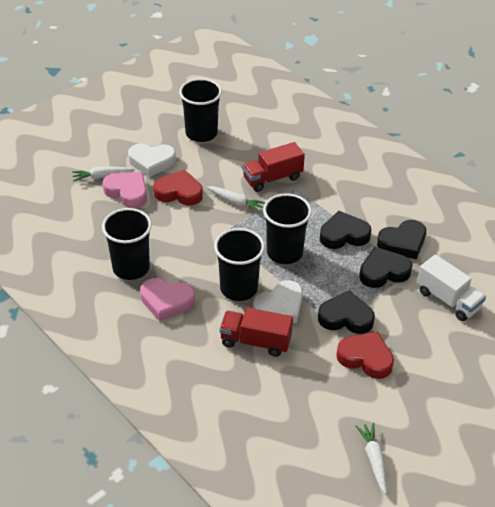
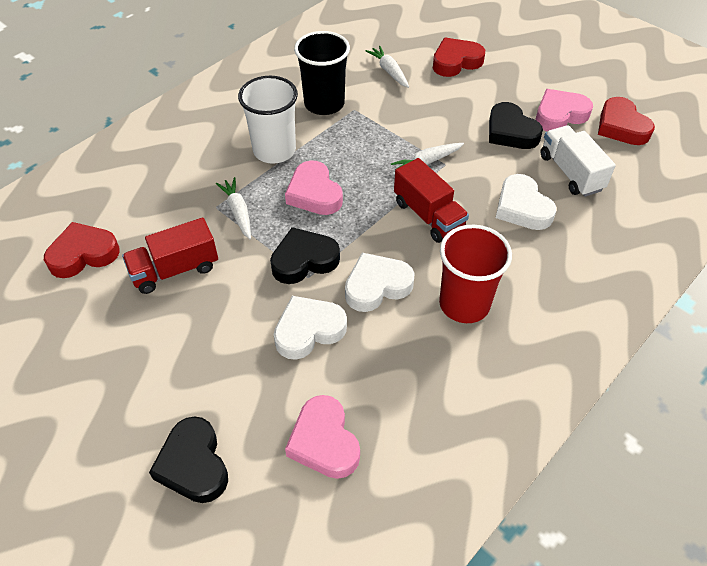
black cup: [102,208,152,280] [179,78,222,142] [214,228,265,301] [263,193,312,264] = 4 -> [294,31,350,115] = 1
black heart: [318,290,375,334] [320,211,371,249] [359,247,412,288] [377,220,426,259] = 4 -> [149,416,228,503] [270,227,340,284] [489,102,543,149] = 3
pink heart: [103,172,147,208] [140,278,195,321] = 2 -> [285,160,343,215] [285,395,360,479] [536,89,593,132] = 3
red cup: none = 0 -> [439,225,512,323] = 1
red heart: [154,169,203,205] [336,332,394,379] = 2 -> [44,222,120,278] [433,37,485,77] [598,97,655,145] = 3
white cup: none = 0 -> [238,76,298,164] = 1
white heart: [128,143,176,177] [253,280,303,323] = 2 -> [274,296,347,360] [345,253,415,312] [496,174,556,230] = 3

